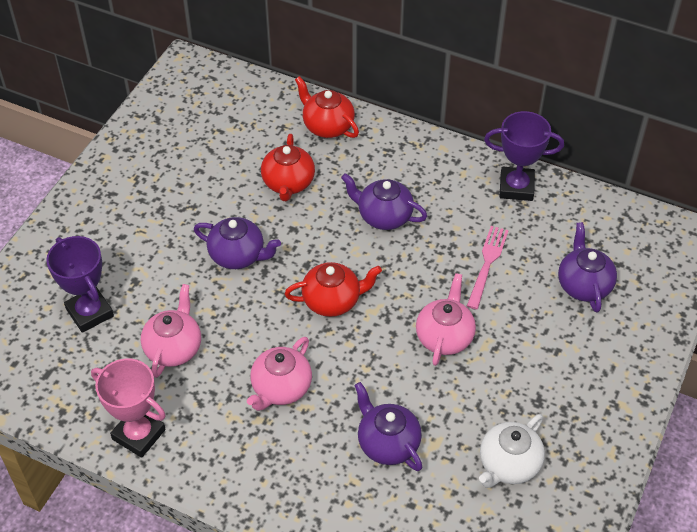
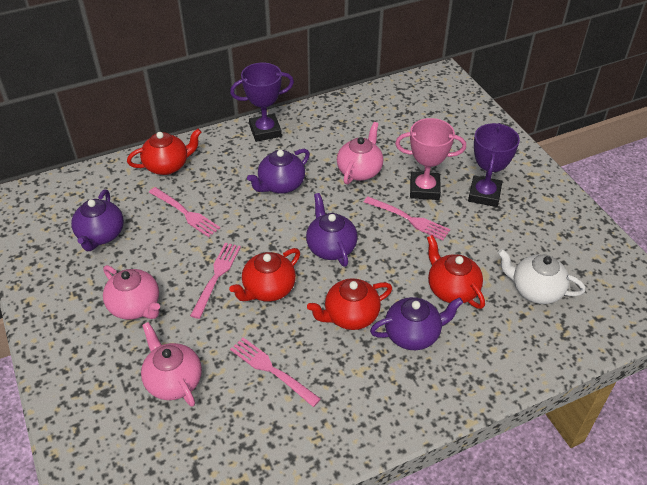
pink fork: [467,226,509,309] = 1 -> [149,187,220,237] [190,243,241,319] [230,338,321,407] [364,196,450,241] = 4
red teapot: [261,134,315,201] [285,262,382,317] [295,76,359,138] = 3 -> [127,129,201,175] [229,248,300,302] [307,278,392,330] [427,235,485,309] = 4

